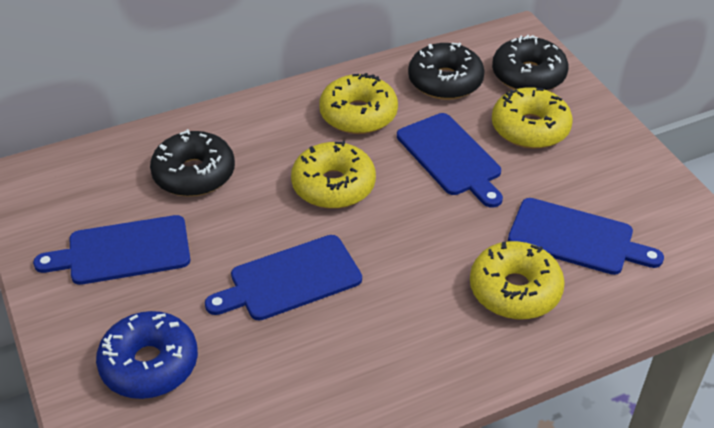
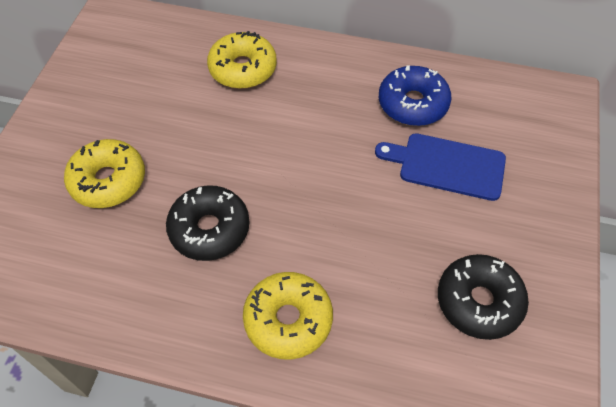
black donut: [150,129,235,197] [408,43,485,100] [492,35,569,90] = 3 -> [166,185,249,261] [438,254,529,340] = 2
blue cutting board: [33,215,190,285] [205,235,362,321] [397,113,503,208] [508,198,664,275] = 4 -> [375,133,506,201] = 1
yellow donut: [291,141,376,209] [319,73,398,134] [470,241,565,319] [492,87,573,149] = 4 -> [64,139,145,208] [207,31,277,89] [243,272,333,360] = 3

